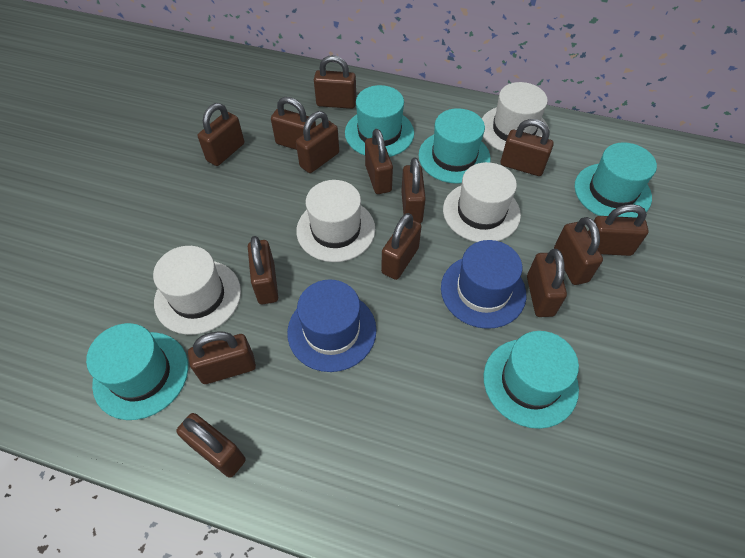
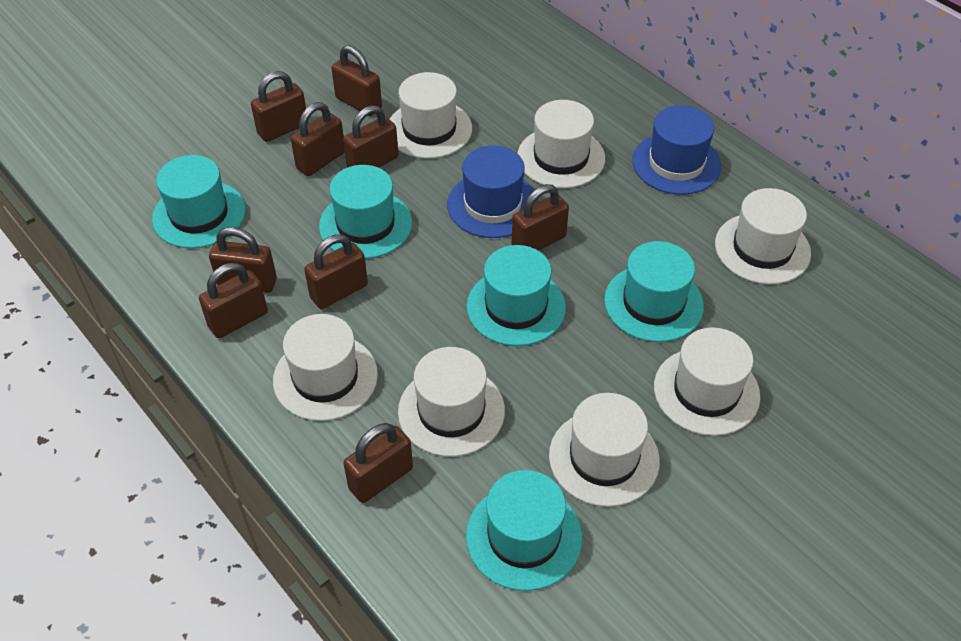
brown padlock: [176,413,245,478] [188,332,256,384] [198,103,244,166] [248,236,278,304] [271,97,316,150] [296,111,339,173] [314,55,356,109] [365,129,393,194] [381,213,422,280] [401,158,426,223] [501,119,554,176] [527,249,567,317] [554,217,603,285] [588,204,649,256] = 14 -> [199,263,268,338] [209,227,277,293] [251,71,308,142] [291,102,345,176] [304,234,368,309] [331,45,382,116] [343,105,398,168] [343,423,413,503] [512,184,569,251] = 9
white hat: [153,246,241,335] [296,180,375,262] [443,162,521,242] [482,82,549,152] = 4 -> [273,314,378,421] [390,72,472,159] [398,347,505,457] [518,100,605,188] [549,393,660,507] [654,327,760,436] [715,188,811,285] = 7

